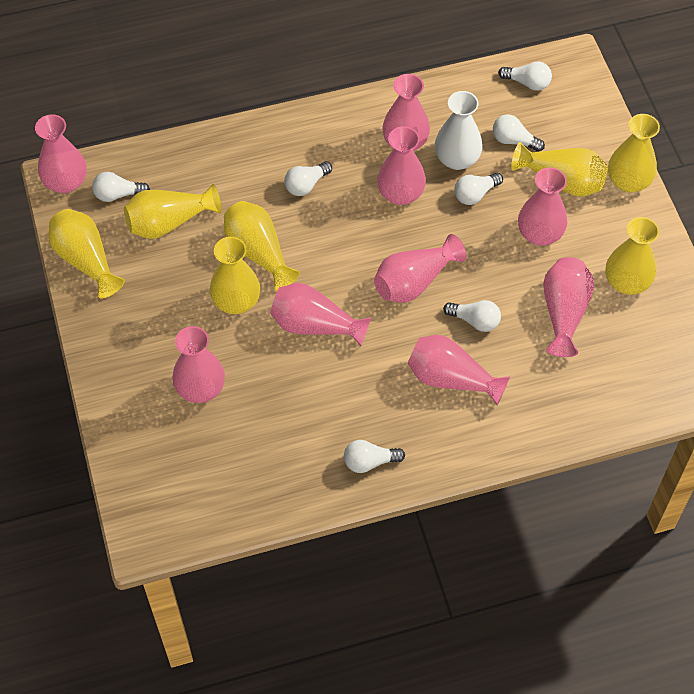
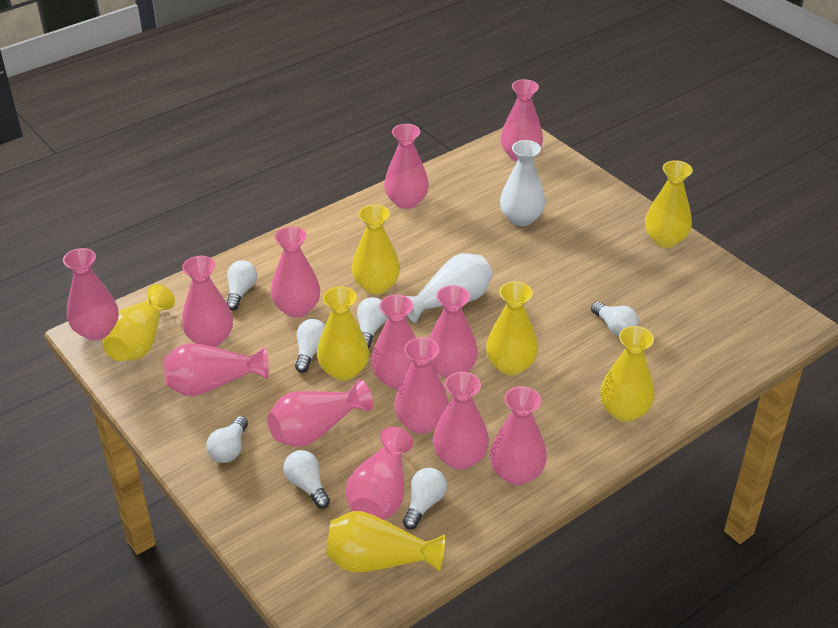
pink vase: [35,114,87,193] [172,326,225,403] [270,283,371,346] [374,234,466,303] [377,126,426,205] [382,74,430,151] [408,335,510,405] [518,167,567,246] [543,257,594,357] = 9 -> [63,248,118,340] [164,343,269,396] [182,256,233,347] [267,380,373,447] [271,227,320,318] [345,426,413,520] [371,295,416,389] [384,124,429,209] [394,337,449,434] [429,285,478,379] [433,372,489,470] [490,386,547,485] [501,79,543,161] = 13
white vase: [435,91,483,170] = 1 -> [406,253,493,323] [500,140,545,226] = 2

